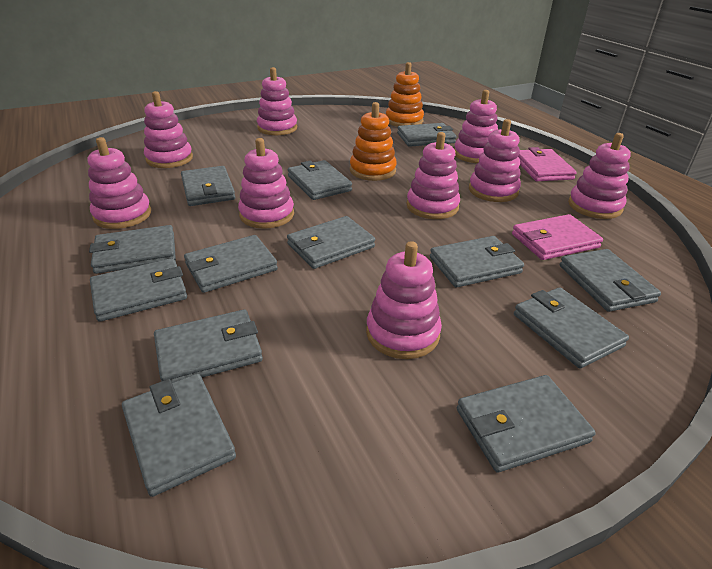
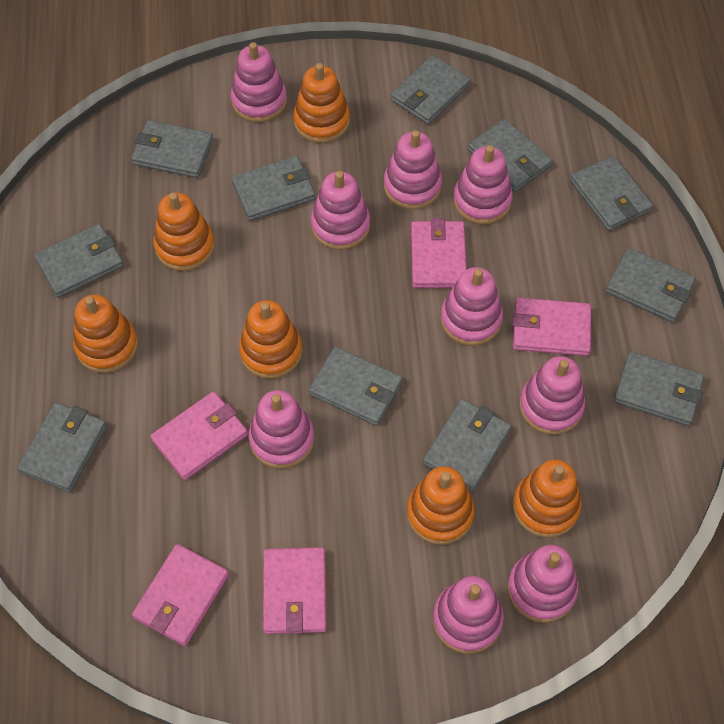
grey wallet: [89,225,176,274] [90,258,187,322] [122,373,236,497] [154,309,263,382] [181,166,235,206] [184,235,278,293] [287,216,375,269] [288,160,352,200] [397,123,456,147] [430,236,524,288] [457,375,596,473] [514,287,629,368] [560,249,661,312] = 13 -> [17,402,107,492] [34,224,124,298] [131,120,214,178] [232,156,315,221] [309,347,403,426] [391,55,471,125] [423,399,511,491] [468,119,552,192] [570,156,653,231] [605,248,696,323] [614,351,704,426] = 11
orange stacking toy: [350,102,397,181] [386,62,424,127] = 2 -> [73,294,138,373] [153,192,215,271] [239,300,302,379] [293,63,350,143] [407,466,475,545] [513,459,581,538] = 6
pink wallet: [512,214,603,260] [518,147,577,181] = 2 -> [132,544,229,646] [150,391,248,480] [263,547,327,634] [411,218,467,288] [513,298,591,356] = 5

